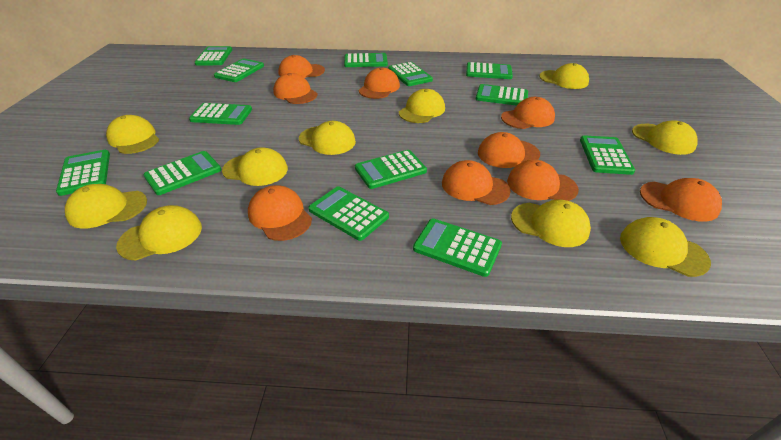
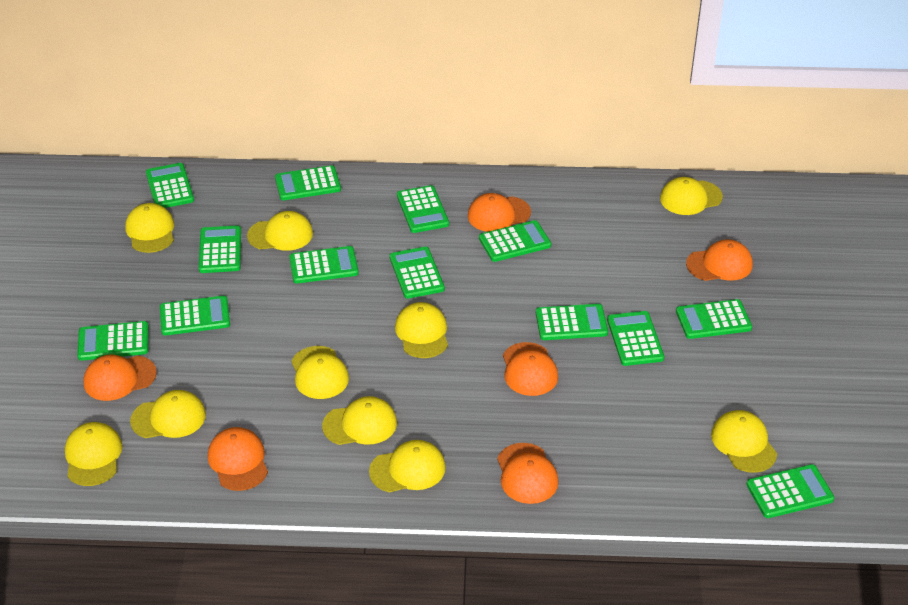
orange cap: [248,185,312,241] [273,73,318,104] [278,55,325,78] [358,68,400,99] [442,160,511,205] [478,132,540,168] [501,97,555,129] [507,160,579,201] [640,178,722,222] = 9 -> [83,355,157,401] [208,427,268,491] [468,193,531,232] [497,443,559,504] [503,342,558,396] [686,239,753,281] = 6

